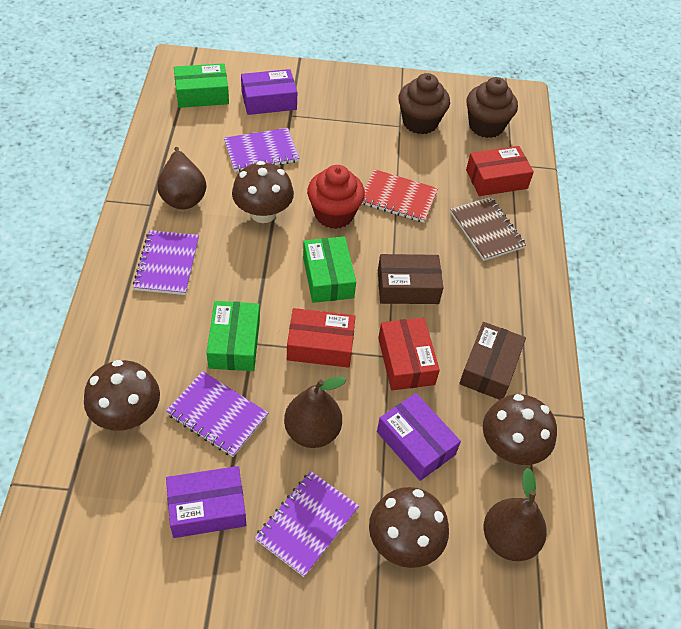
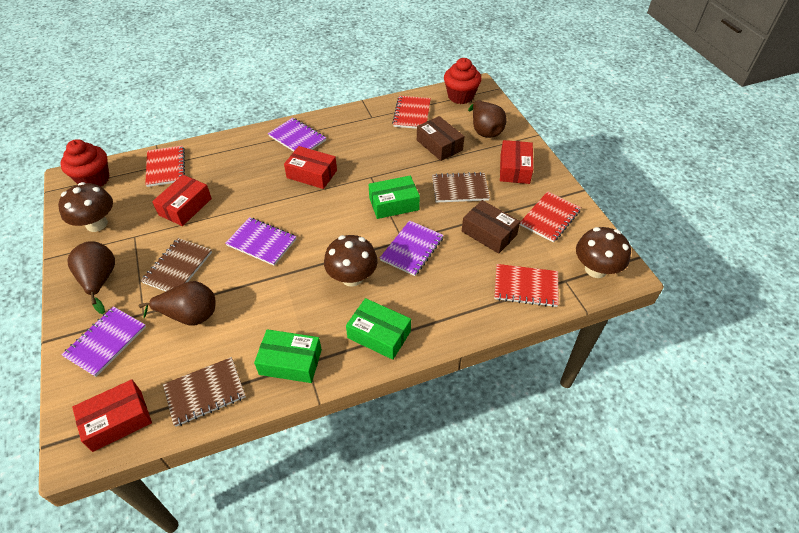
brown cupcake: [399,73,450,134] [466,77,518,138] = 2 -> none = 0
brown mushroom: [84,360,160,431] [232,161,294,223] [369,487,449,568] [483,394,557,465] = 4 -> [58,182,113,232] [324,235,378,287] [576,227,631,278] = 3
brown notebook: [450,197,526,261] = 1 -> [141,238,212,291] [163,357,246,427] [432,172,490,203] = 3
purple box: [166,466,246,538] [241,69,297,115] [377,393,461,481] = 3 -> none = 0
red box: [287,308,356,368] [378,318,440,390] [466,146,534,196] = 3 -> [72,379,152,452] [152,175,212,226] [284,146,337,189] [500,140,533,184] = 4
red cupcake: [307,165,365,229] = 1 -> [60,139,109,186] [444,58,481,104] = 2
red notebook: [362,169,438,223] = 1 -> [145,145,185,187] [392,96,431,129] [494,264,559,307] [520,191,581,242] = 4

